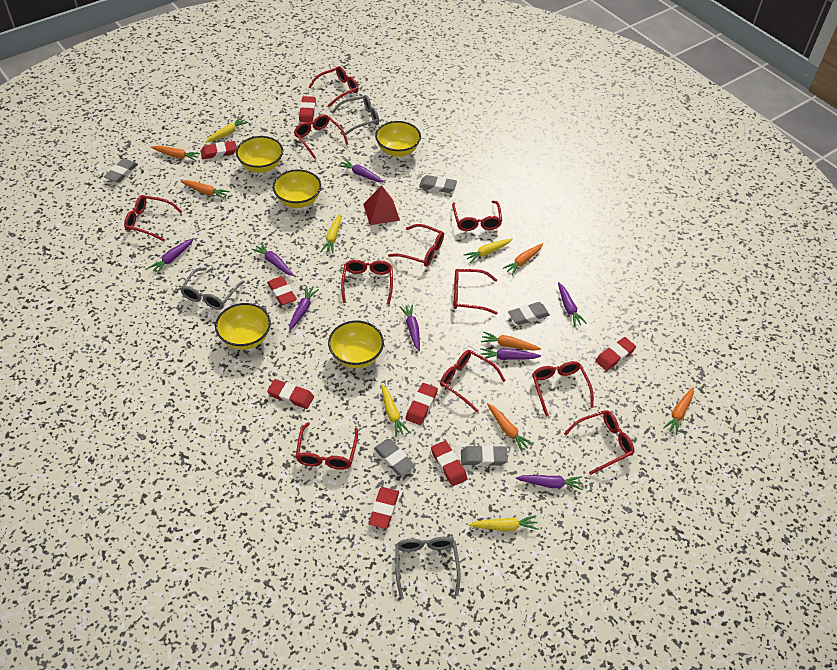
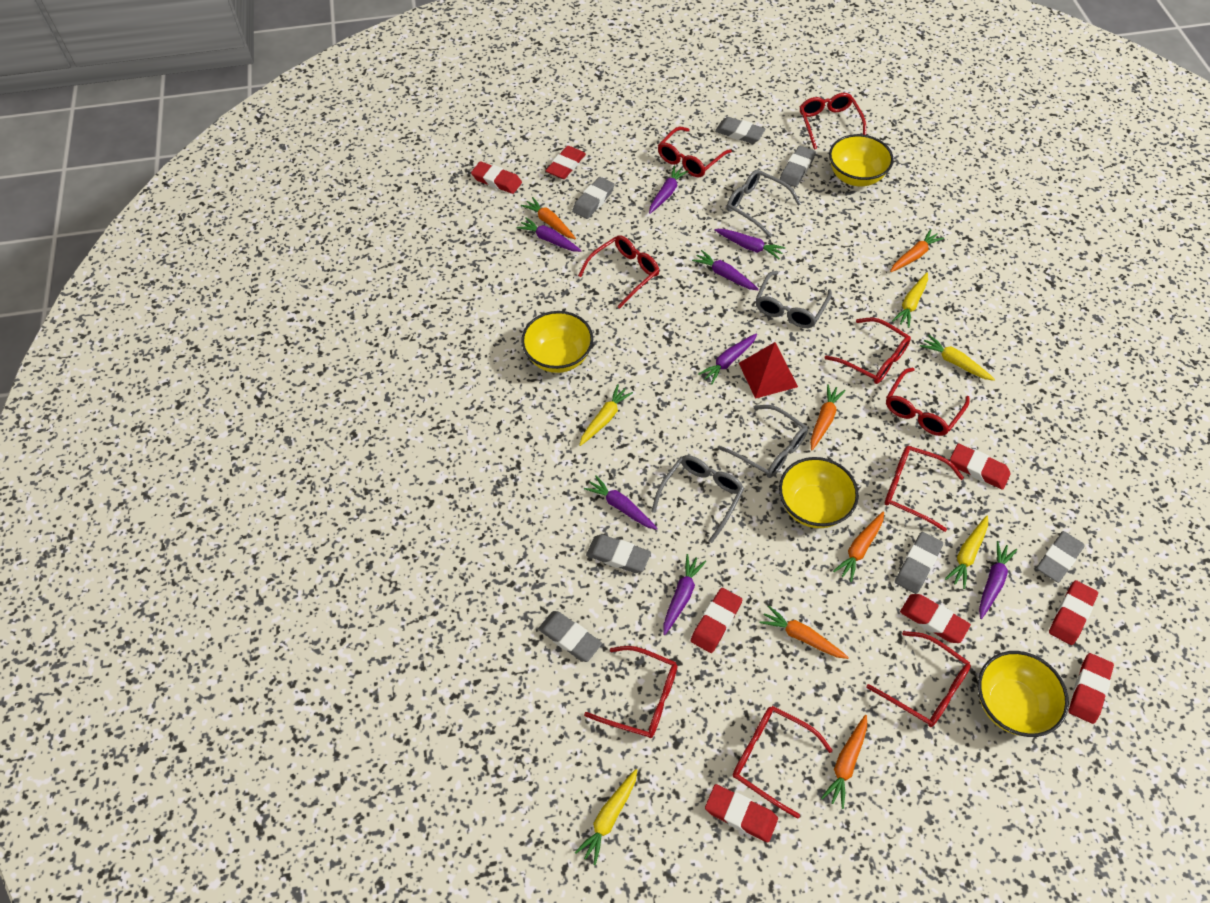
grey eraser: [104,158,138,183] [374,439,415,476] [419,175,457,193] [461,445,508,466] [508,302,550,325] = 5 -> [538,611,602,662] [572,177,614,219] [586,535,651,573] [715,117,765,144] [780,145,816,187] [895,532,943,594] [1037,531,1085,583] = 7
grey glasses: [180,267,245,310] [332,95,379,135] [395,537,461,600] = 3 -> [651,455,744,543] [718,405,808,478] [727,170,801,238] [755,271,832,328] = 4
red glasses: [124,195,182,242] [294,114,348,159] [296,422,358,470] [309,66,359,107] [341,260,393,305] [388,224,444,267] [440,350,506,413] [452,200,502,231] [454,269,498,315] [532,361,594,417] [564,410,634,475] = 11 -> [578,235,659,309] [584,646,677,738] [658,127,732,177] [733,706,833,819] [800,93,866,150] [825,317,911,384] [866,631,971,727] [885,446,964,532] [886,367,970,436] = 9
yellow bowl: [215,303,271,350] [236,136,283,173] [273,170,321,208] [328,321,384,368] [375,121,421,157] = 5 -> [521,311,593,373] [779,457,859,528] [829,134,894,186] [978,651,1069,737] = 4

